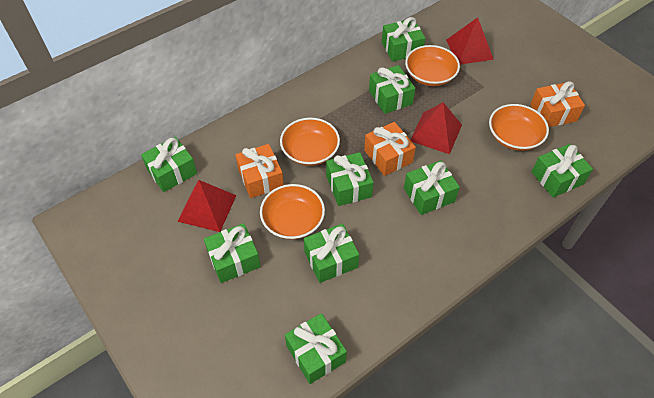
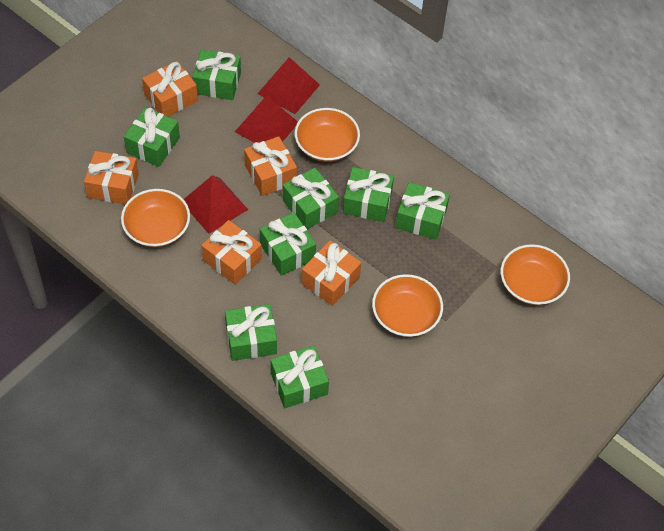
green gift: [141,137,197,192] [204,223,261,283] [285,313,347,384] [304,224,359,283] [326,152,374,206] [369,65,415,114] [382,17,425,61] [404,160,460,215] [532,144,593,198] = 9 -> [124,107,180,167] [192,49,241,100] [225,304,277,361] [260,212,316,276] [270,346,329,408] [283,168,339,229] [343,167,394,222] [396,182,450,240] = 8
orange gift: [235,144,284,198] [364,122,416,176] [530,81,585,127] = 3 -> [84,151,139,205] [142,61,198,117] [201,220,262,285] [244,136,297,196] [302,241,361,306] = 5

